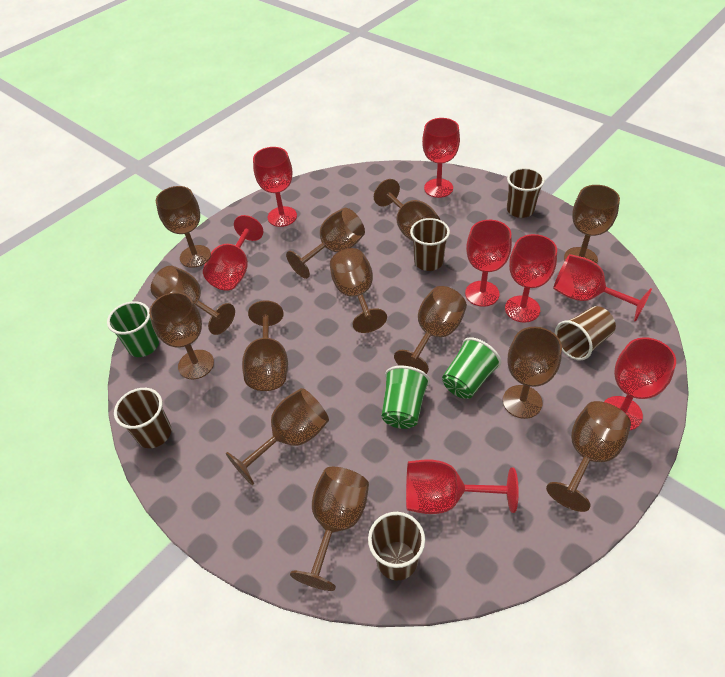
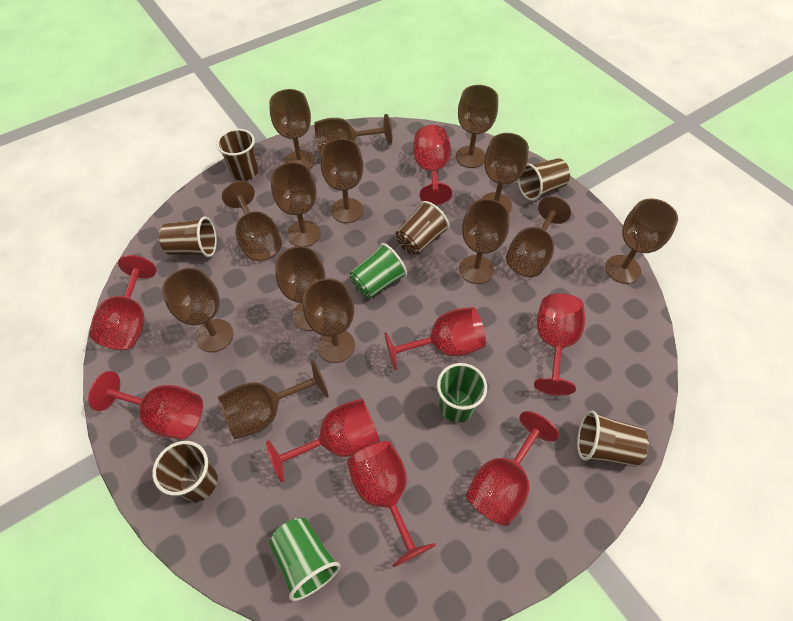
brown cup: [114,388,171,448] [368,512,425,580] [410,218,450,271] [507,167,545,218] [555,306,616,360] = 5 -> [152,441,217,502] [159,217,217,257] [216,129,259,181] [396,201,449,255] [518,158,570,201] [577,410,649,467] = 6
brown goblet: [149,292,214,379] [151,266,235,335] [156,186,211,268] [226,388,329,485] [242,300,288,391] [286,208,365,279] [290,467,369,591] [330,248,387,333] [374,179,440,241] [394,286,467,374] [503,327,562,419] [546,401,631,512] [564,185,620,264] = 13 -> [162,268,233,352] [218,360,328,439] [222,181,282,261] [269,89,315,169] [271,162,321,247] [275,246,325,331] [303,278,355,363] [314,114,392,156] [320,139,363,223] [456,85,498,168] [459,199,510,284] [481,133,529,212] [506,196,571,277] [606,199,678,284] = 14

